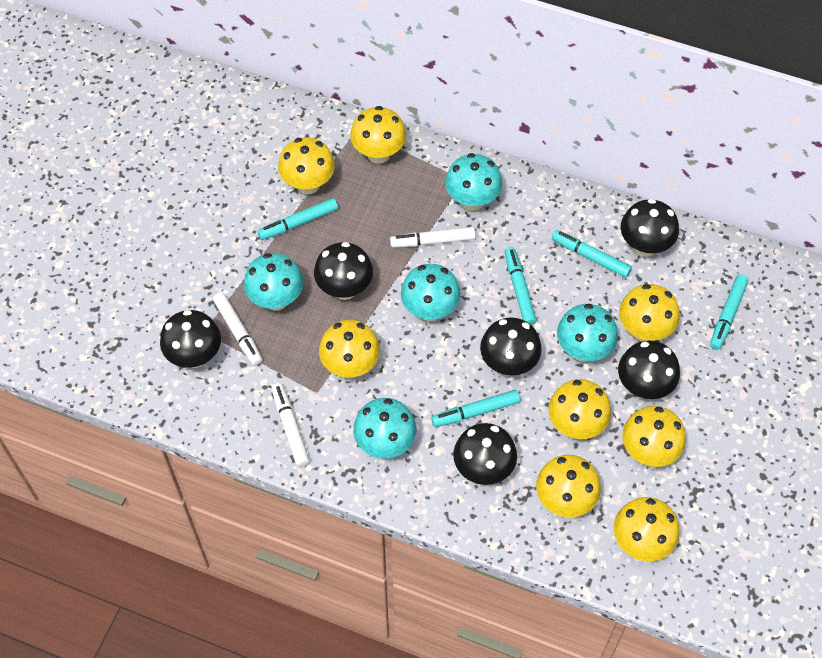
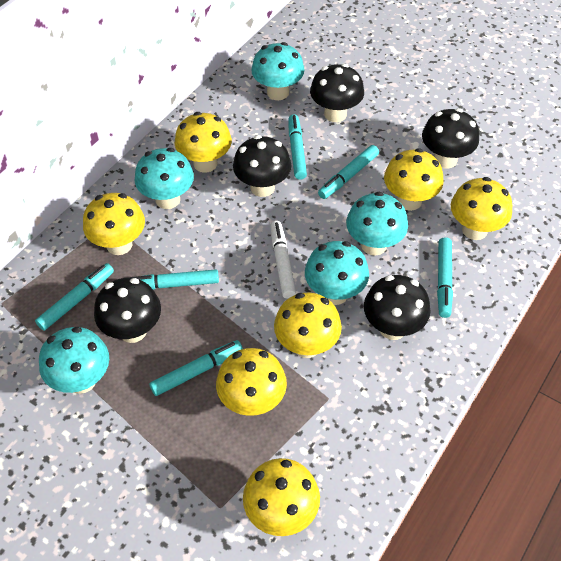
black mushroom: [160,310,221,368] [314,242,373,300] [453,423,517,485] [480,317,542,376] [618,340,680,399] [621,199,679,257] = 6 -> [94,278,161,343] [233,135,291,197] [310,64,364,122] [364,275,431,340] [422,108,479,169] = 5
turquoise marker: [258,198,338,240] [431,390,520,427] [505,247,537,325] [552,230,632,278] [710,275,749,350] = 5 -> [35,263,114,331] [130,269,219,290] [149,340,243,396] [289,114,307,180] [318,145,379,199] [437,237,453,318] = 6
white marker: [213,292,262,365] [272,383,310,467] [390,227,475,247] = 3 -> [270,221,296,299] = 1
yellow mushroom: [278,137,335,194] [319,320,380,378] [350,106,406,164] [536,455,601,517] [548,379,611,439] [614,497,679,561] [619,284,680,341] [622,406,686,467] = 8 -> [83,193,145,255] [175,112,232,173] [216,348,287,416] [243,458,320,536] [274,293,342,358] [384,148,444,211] [451,177,512,240] = 7

